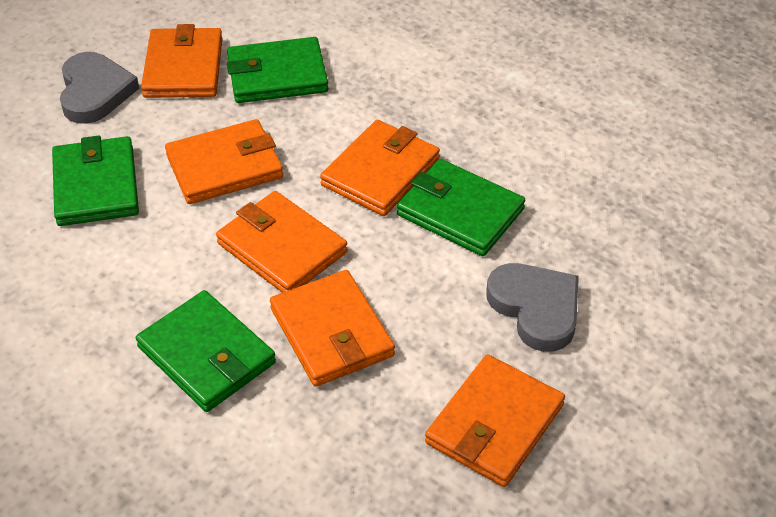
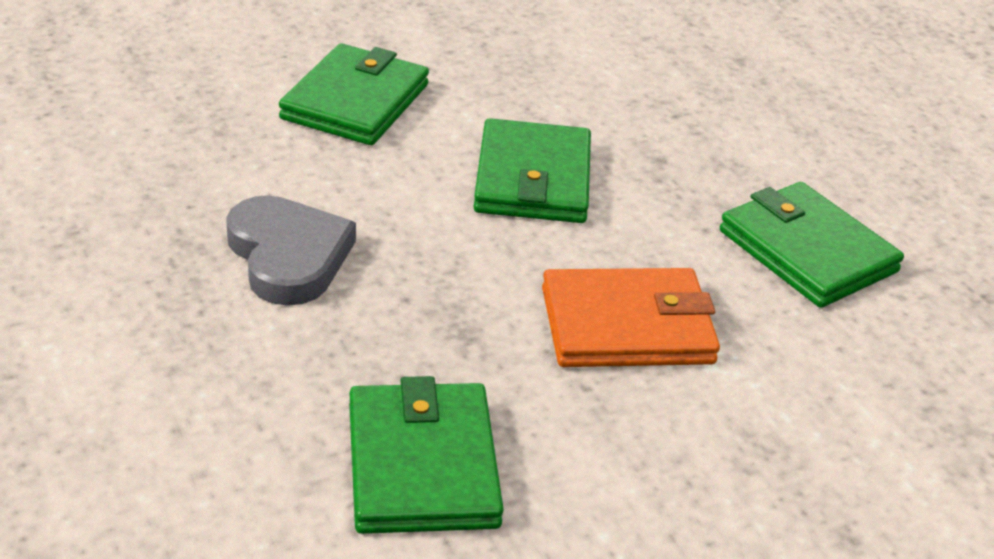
grey heart: [60,52,139,124] [486,263,579,352] = 2 -> [226,195,356,306] = 1
orange wallet: [141,24,223,98] [165,119,283,204] [216,191,348,293] [270,270,395,387] [320,120,440,216] [425,354,565,487] = 6 -> [542,268,720,367] = 1

